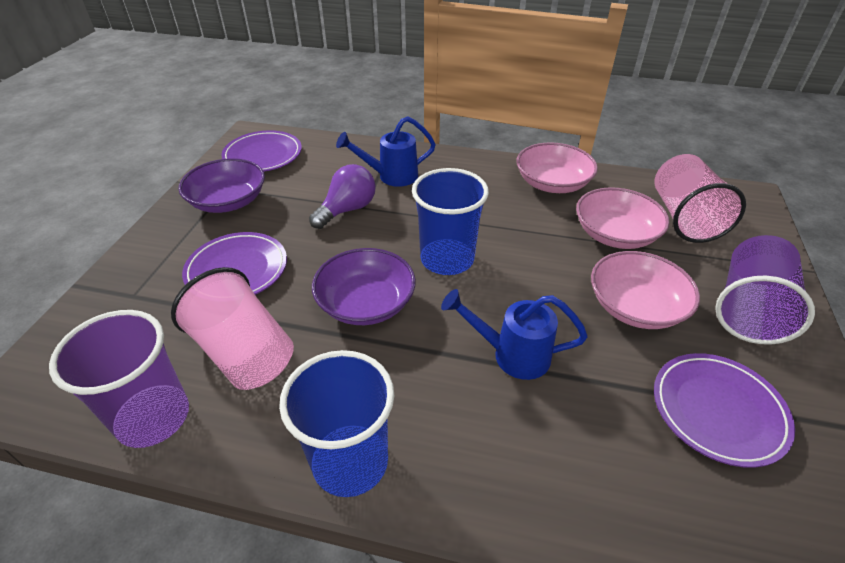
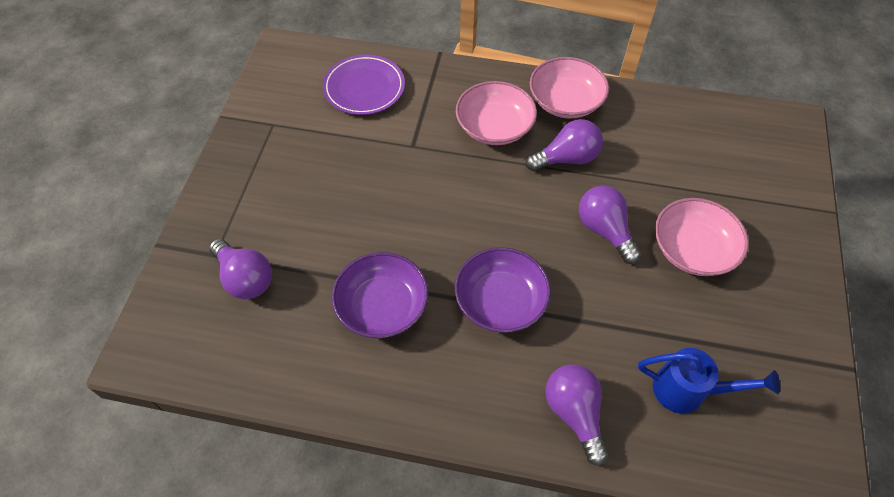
blue cup: [279,350,394,497] [412,168,489,275] = 2 -> none = 0
blue watering can: [336,116,436,187] [441,289,588,380] = 2 -> [638,348,780,414] = 1
pink cup: [171,267,294,390] [654,154,746,243] = 2 -> none = 0
purple cup: [49,310,189,448] [715,235,815,345] = 2 -> none = 0
purple light bulb: [309,164,376,229] = 1 -> [209,238,272,299] [526,119,603,171] [545,364,608,466] [579,186,641,264] = 4
purple plate: [182,232,287,295] [221,131,302,172] [654,353,795,468] = 3 -> [323,54,405,115] = 1

